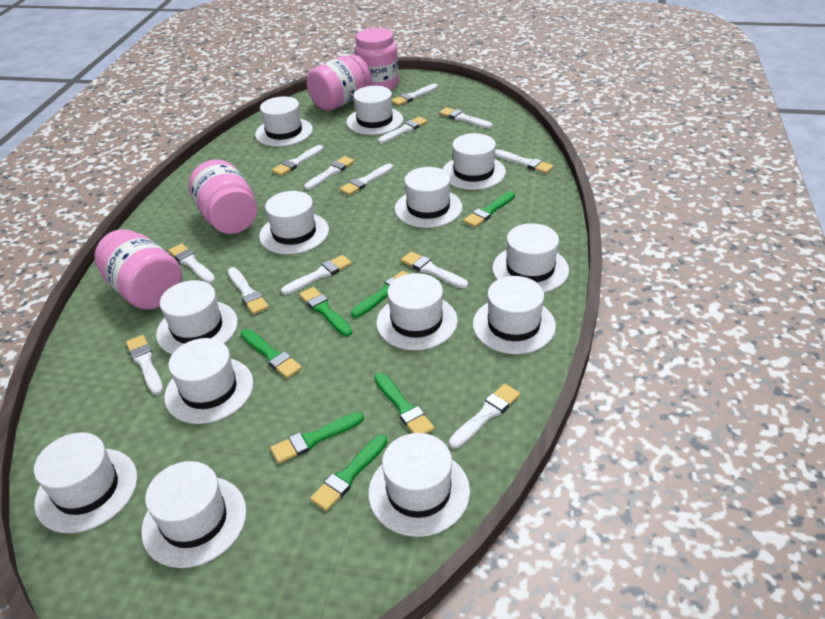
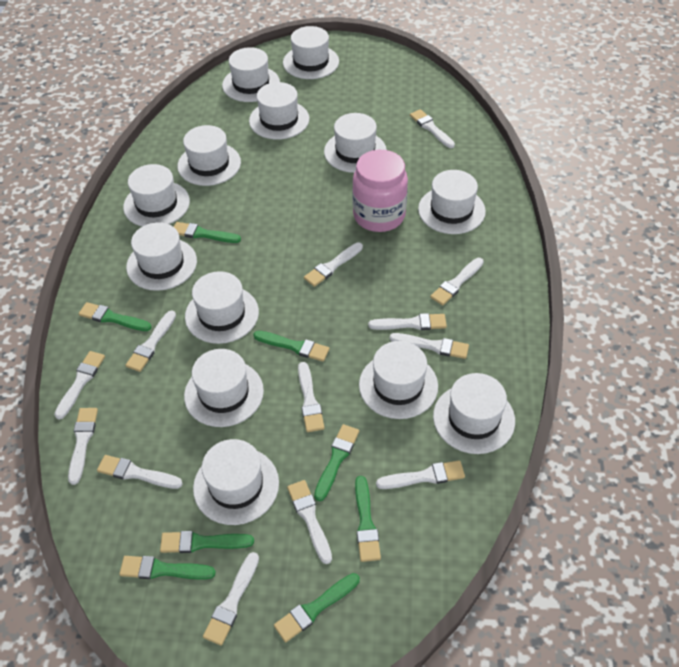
green brush: [241,329,302,378] [270,412,364,464] [299,287,352,336] [310,435,388,511] [351,271,409,318] [374,373,435,434] [463,191,515,227] = 7 -> [79,302,152,331] [119,556,216,579] [160,531,254,553] [174,222,241,243] [253,331,330,362] [274,573,360,642] [314,424,359,501] [355,476,381,562] = 8
pink jar: [94,229,182,310] [189,159,257,234] [307,54,372,111] [354,27,399,90] = 4 -> [352,150,408,232] = 1

